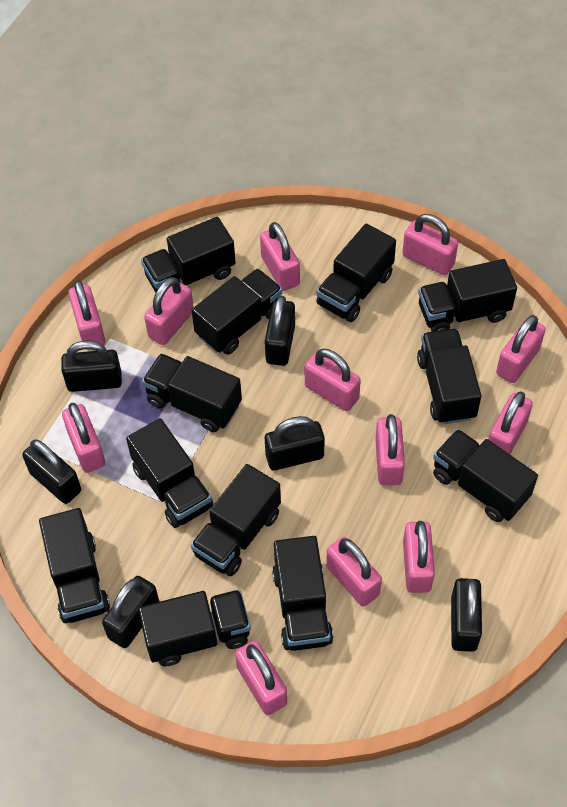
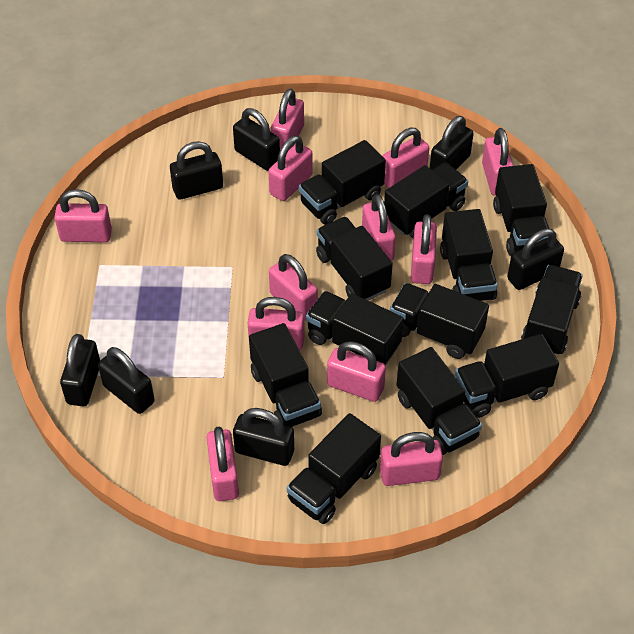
black padlock: [22,439,81,504] [61,341,122,392] [102,576,159,648] [265,295,295,366] [265,416,325,471] [451,578,482,652] = 6 -> [60,334,100,406] [98,347,155,414] [170,141,223,200] [233,108,280,171] [233,408,294,466] [430,116,474,170] [507,228,564,290] = 7

